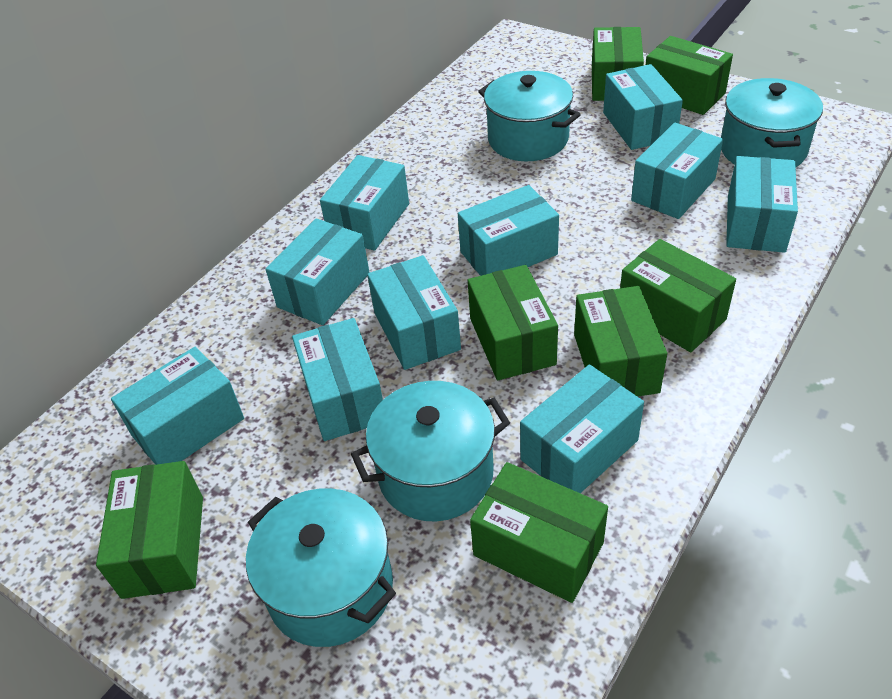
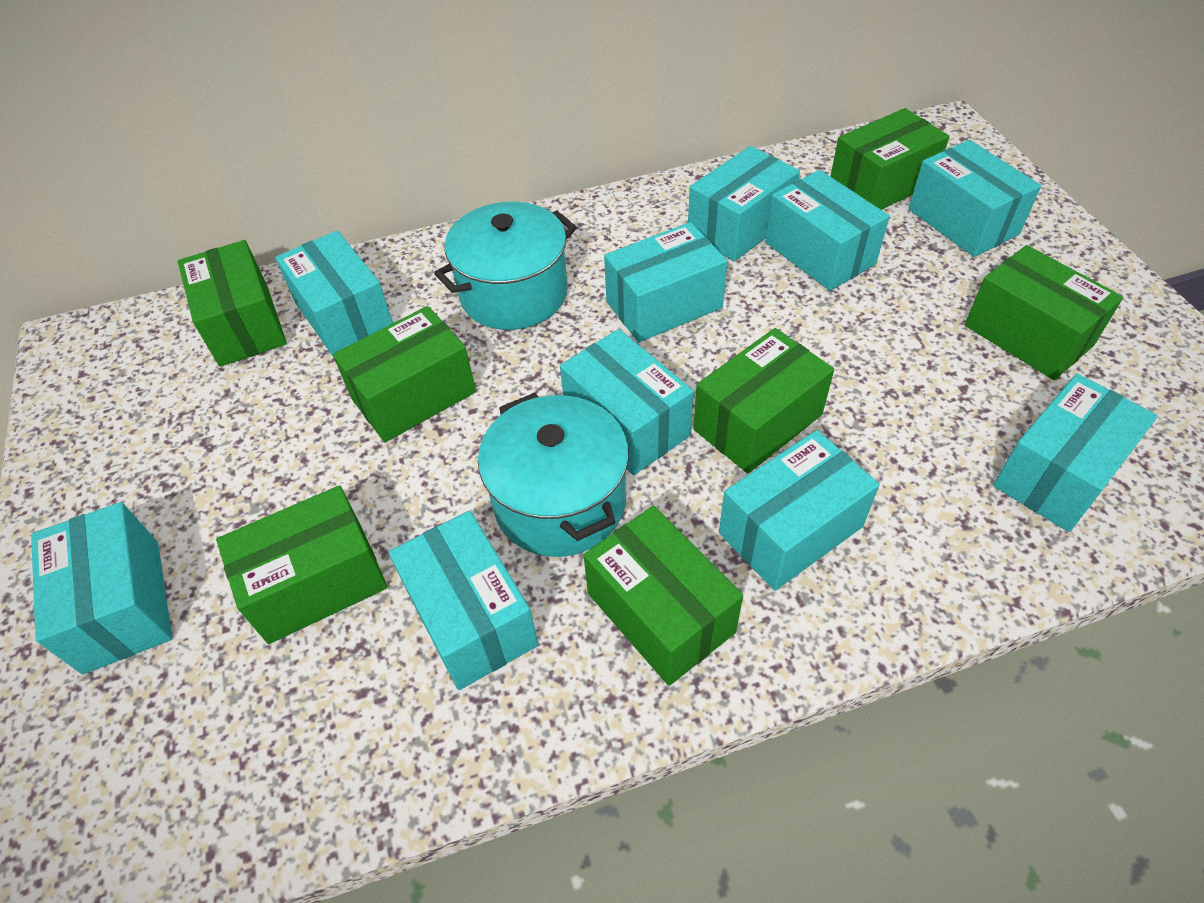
turquoise pot: [246,488,396,647] [351,381,510,521] [478,71,581,161] [721,78,823,167] = 4 -> [434,202,577,330] [478,393,629,557] = 2

